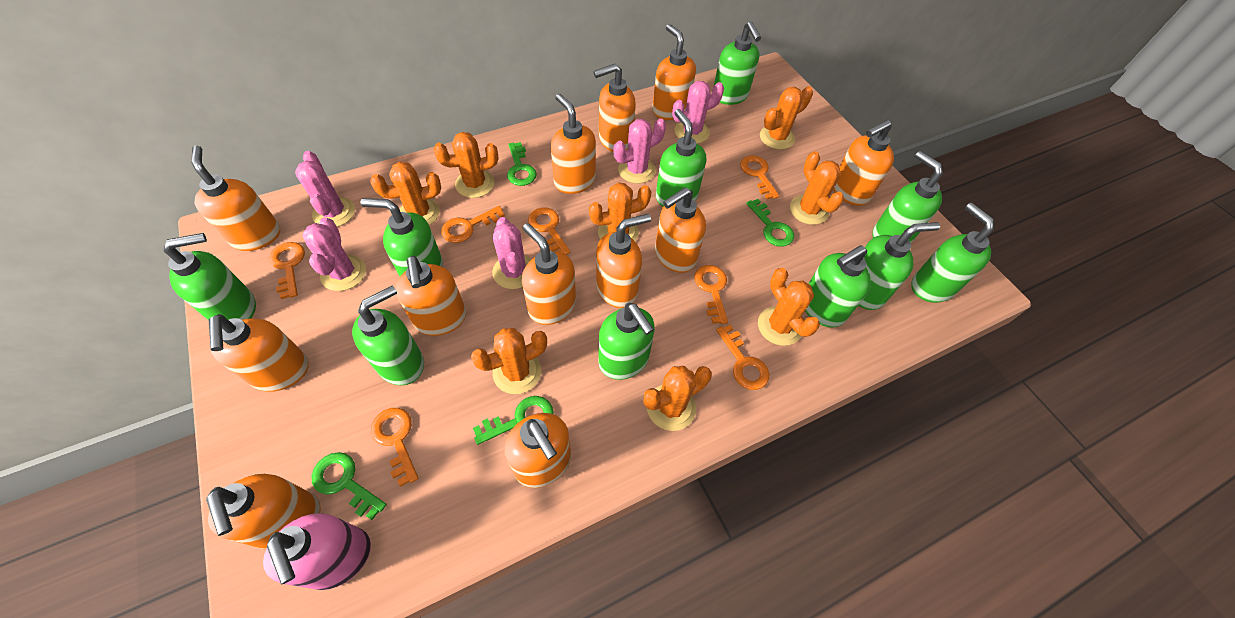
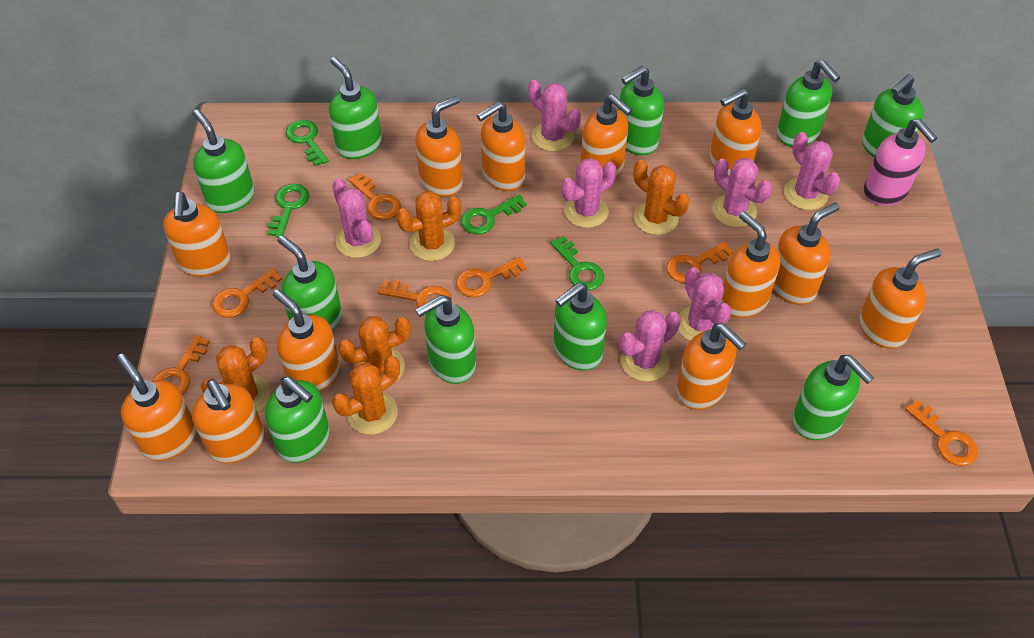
orange cactus: [370,162,441,225] [434,132,499,198] [471,328,547,394] [589,183,651,241] [643,366,712,431] [758,268,820,346] [760,86,813,150] [790,151,844,225] = 8 -> [201,337,270,412] [332,356,400,435] [338,316,411,383] [396,191,461,261] [633,160,689,235] = 5
pink cactus: [295,151,355,227] [303,217,366,291] [492,217,531,289] [614,119,666,184] [672,81,724,144] = 5 -> [332,178,381,258] [528,80,581,151] [561,158,616,228] [619,310,681,382] [678,267,731,341] [713,158,772,227] [784,132,840,210] = 7

